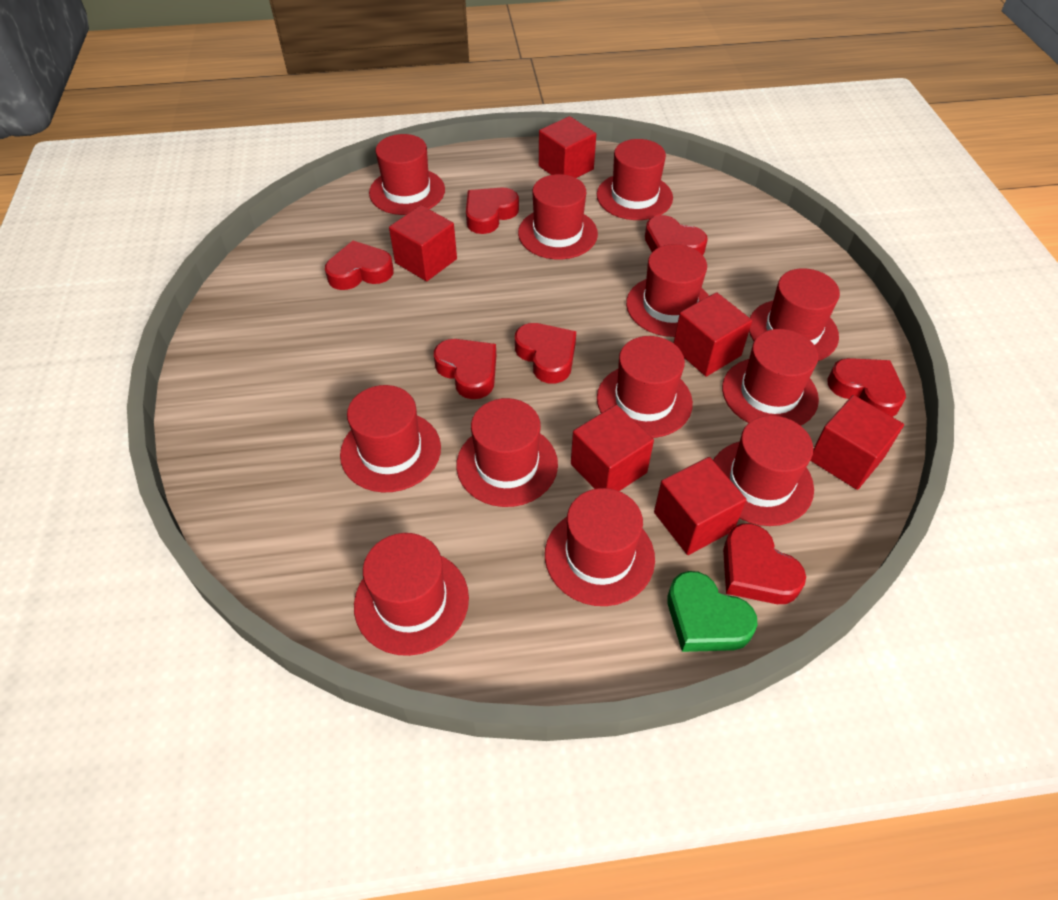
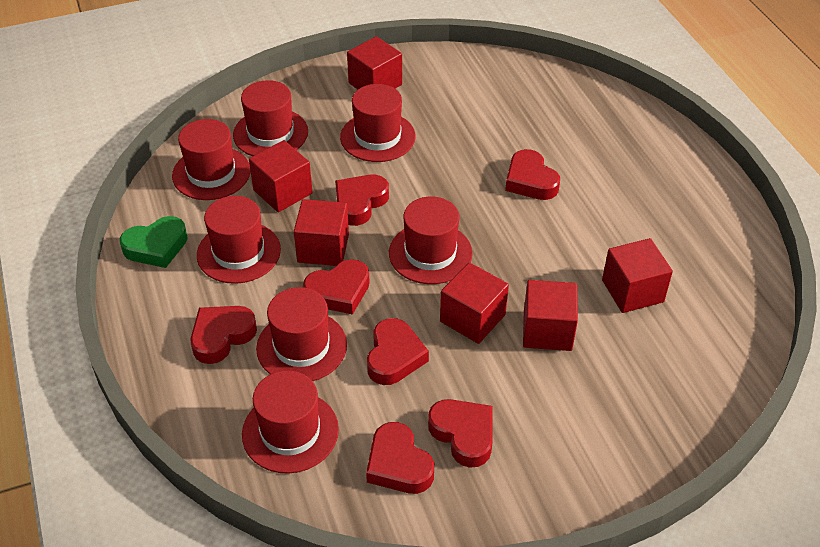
red hat: [340,385,441,492] [354,533,469,656] [369,134,445,215] [456,398,558,507] [518,174,598,259] [545,488,655,606] [597,139,673,220] [597,336,693,438] [626,244,709,337] [713,415,814,526] [722,329,819,426] [749,268,840,361] = 12 -> [172,119,250,200] [197,196,281,284] [233,80,308,156] [242,370,339,473] [256,287,347,381] [340,84,416,162] [389,196,473,284] = 7

